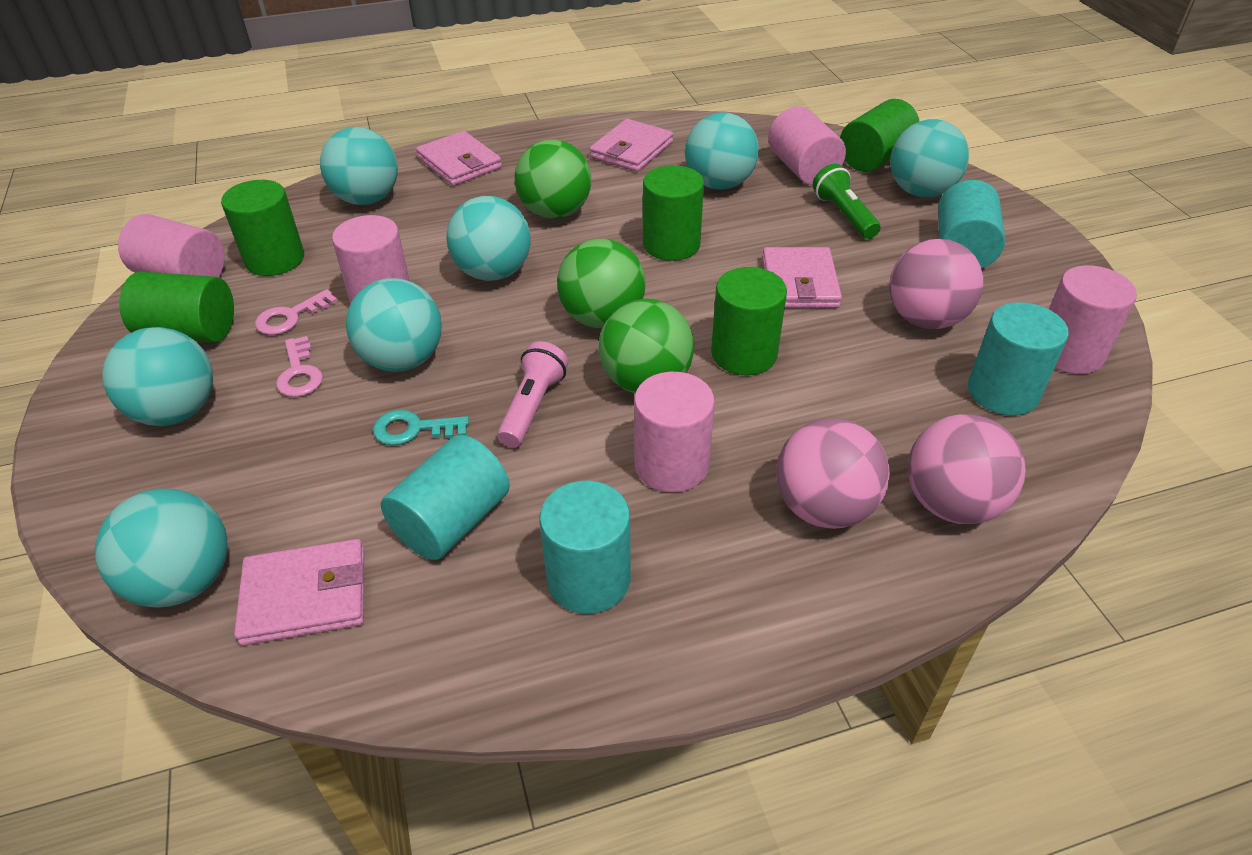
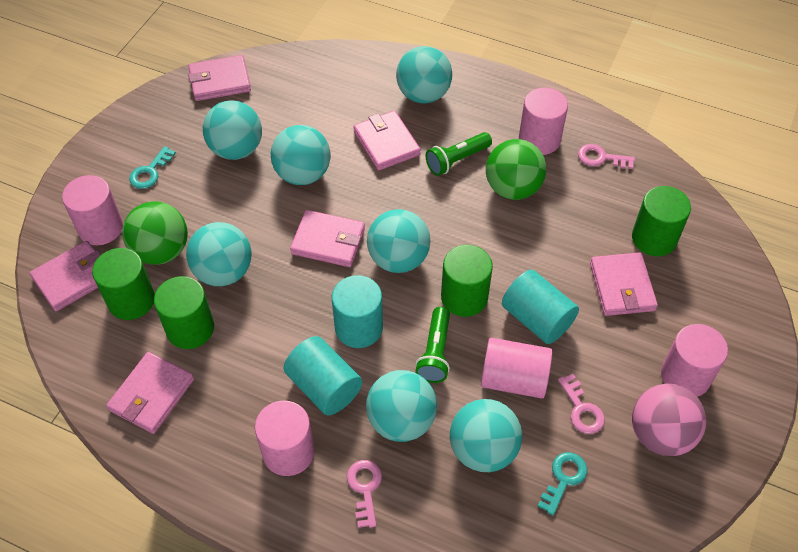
green ball: [515,139,591,219] [557,239,646,328] [599,299,694,393] = 3 -> [122,201,188,265] [486,139,546,200] = 2
green cylinder: [120,271,234,343] [221,180,304,276] [643,165,704,261] [711,267,787,375] [840,99,919,172] = 5 -> [92,248,155,320] [154,276,214,349] [441,245,493,317] [632,186,691,256] = 4
green flashlight: [813,164,881,239] = 1 -> [415,307,450,383] [426,132,492,176] = 2
pink ball: [776,418,890,529] [889,239,983,329] [908,414,1026,524] = 3 -> [632,384,706,456] = 1
pink flashlight: [497,341,568,447] = 1 -> none = 0
pink key: [255,289,338,335] [276,336,323,397] = 2 -> [347,460,382,528] [558,374,605,434] [578,144,635,169] = 3
pink wallet: [234,539,364,646] [416,131,502,186] [590,119,673,172] [762,247,842,308] = 4 -> [30,241,101,311] [106,352,194,434] [188,55,251,101] [290,210,365,267] [353,111,421,170] [590,252,658,316] = 6
turquoise cylinder: [381,435,510,560] [539,481,631,614] [938,180,1005,268] [968,302,1069,416] = 4 -> [284,336,362,415] [332,275,383,348] [502,270,579,344] = 3
turquoise key: [373,410,469,445] = 1 -> [129,146,176,189] [538,452,587,515] = 2

